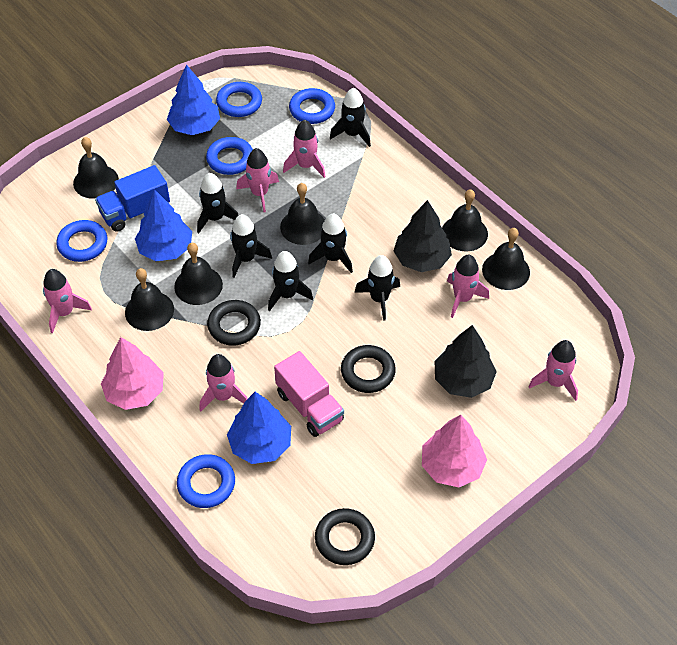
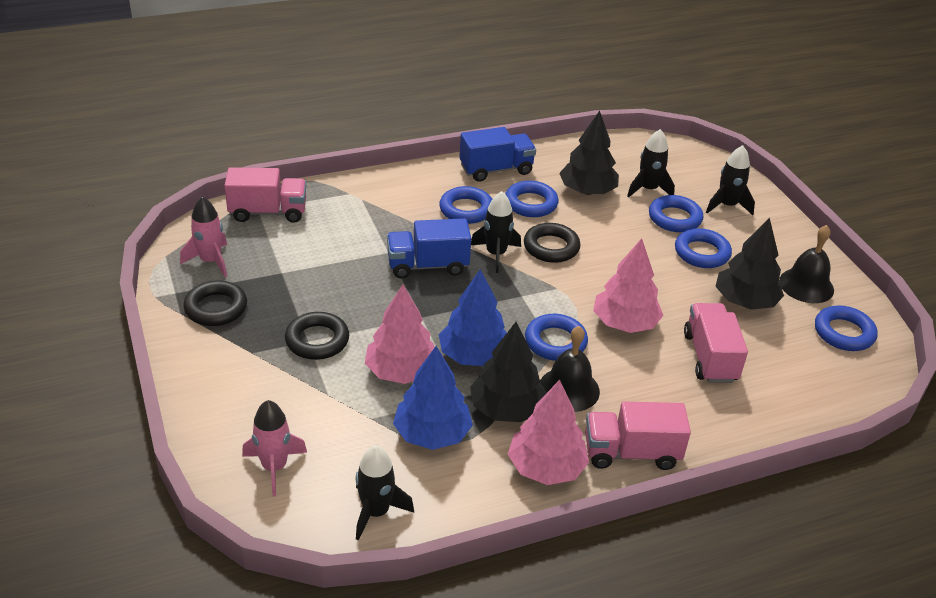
black bell: [73,137,119,199] [125,268,174,331] [174,243,223,305] [280,183,325,245] [442,189,488,251] [482,228,530,290] = 6 -> [539,326,600,412] [779,225,834,303] = 2
black rocket: [197,173,239,233] [230,214,272,278] [268,251,313,311] [308,214,353,273] [330,88,371,147] [354,255,400,321] = 6 -> [355,445,414,541] [471,191,521,273] [627,129,675,198] [706,145,755,215] = 4
black tree: [394,200,452,272] [434,325,497,398] = 2 -> [470,322,547,422] [559,111,619,195] [715,218,784,310] = 3
blue ring: [56,220,107,262] [177,454,235,508] [206,137,253,175] [216,82,262,117] [289,88,335,124] = 5 -> [439,186,492,224] [505,181,559,217] [525,314,588,361] [649,195,703,232] [675,228,732,268] [815,305,878,351] = 6
blue tree: [135,189,192,261] [167,64,220,135] [227,392,291,464] = 3 -> [393,346,473,450] [439,269,507,366] = 2
blue truck: [95,165,170,232] = 1 -> [387,218,471,278] [459,127,536,182] = 2
pink rocket: [43,269,92,333] [200,354,248,411] [236,148,279,212] [283,120,326,178] [447,255,489,318] [528,340,578,401] = 6 -> [180,197,227,277] [242,400,307,496] = 2
pink tree: [101,337,164,410] [422,415,487,487] = 2 -> [365,284,435,384] [508,380,589,485] [593,238,663,333] = 3
pink truck: [274,351,344,437] = 1 -> [224,167,306,223] [585,402,691,470] [684,303,748,383] = 3

